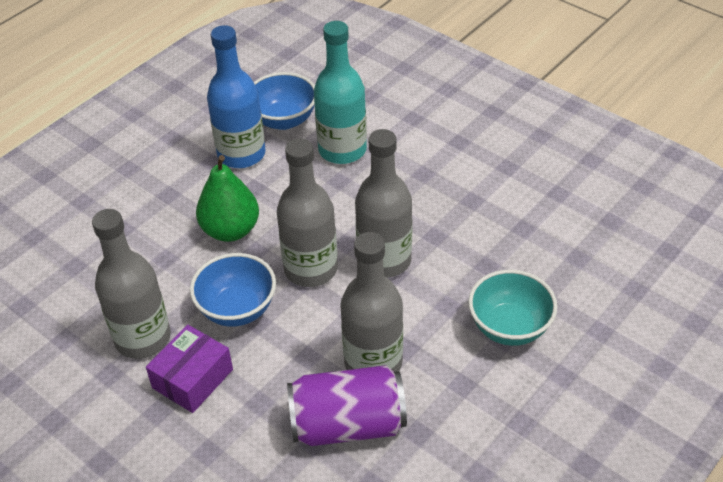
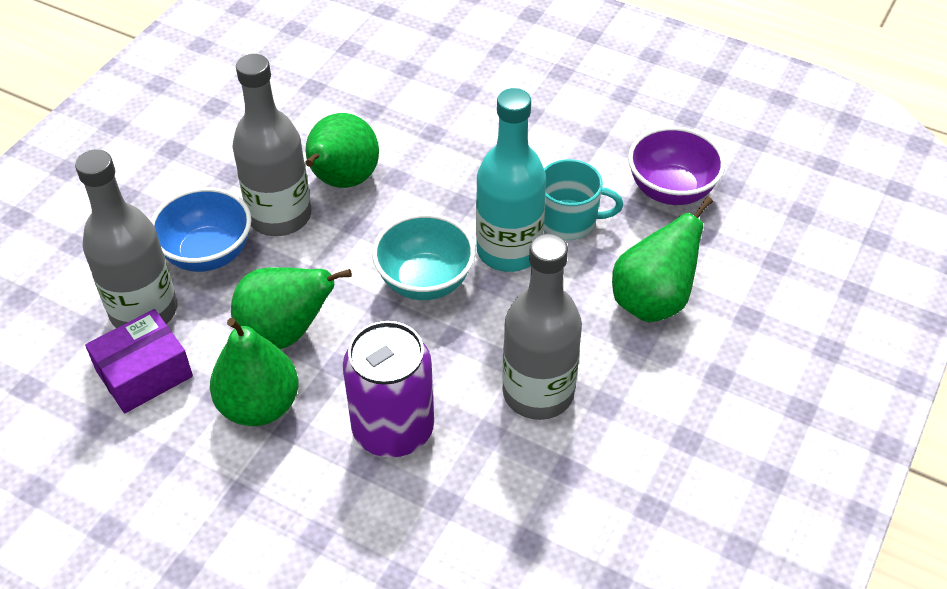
blue bottle: [207,25,266,168] = 1 -> none = 0
blue bowl: [190,253,276,327] [254,72,315,130] = 2 -> [151,187,251,272] = 1
green pear: [196,155,259,242] = 1 -> [210,318,299,426] [231,267,352,349] [305,113,379,188] [612,197,713,322] = 4
grey bottle: [92,209,171,359] [277,138,338,287] [340,232,403,372] [355,129,412,278] = 4 -> [75,150,177,328] [232,54,311,236] [502,233,582,420] = 3
purple bowl: none = 0 -> [628,126,725,205] = 1
turquoise mug: none = 0 -> [544,159,623,240] = 1

